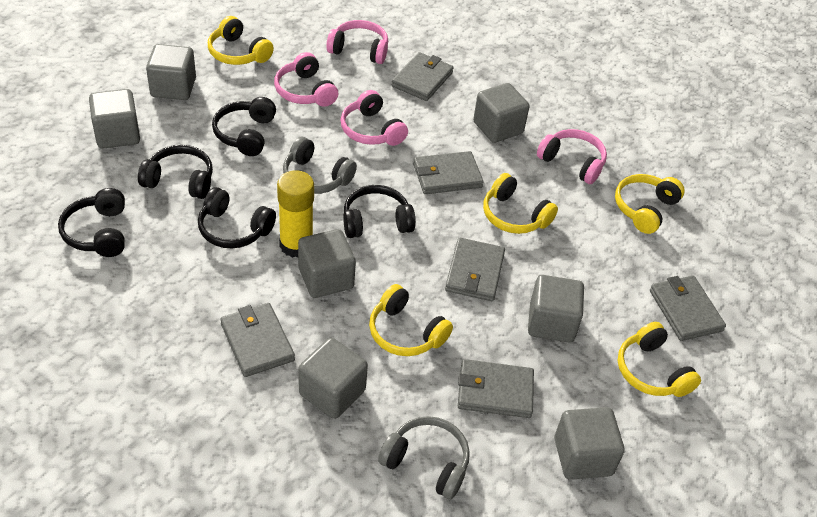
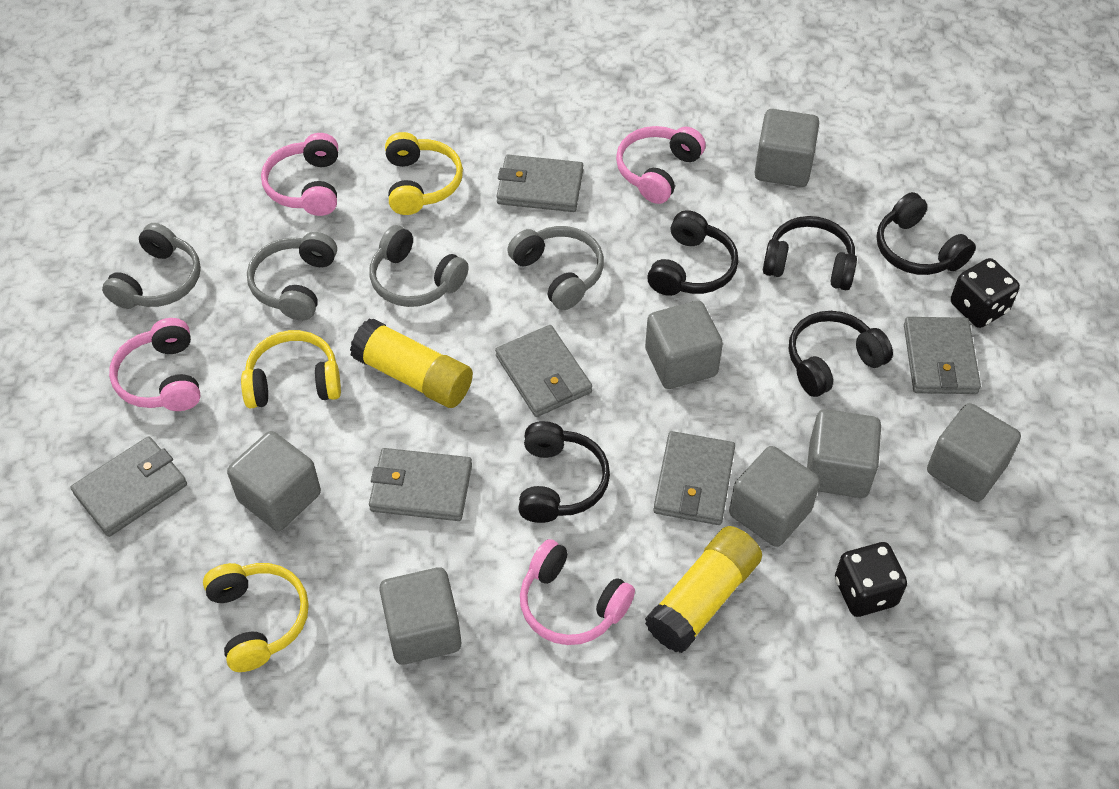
black dice: none = 0 -> [835,542,907,617] [951,258,1020,328] = 2
grey headphones: [283,137,357,194] [378,416,470,500] = 2 -> [102,223,201,309] [247,232,337,321] [370,225,469,307] [507,226,604,310] = 4
yellow glue stick: [277,170,314,258] = 1 -> [350,319,473,408] [645,526,762,653] = 2
yellow headphones: [208,16,274,65] [369,284,453,356] [483,173,558,234] [615,174,685,234] [618,322,701,397] = 5 -> [203,563,309,672] [241,330,341,408] [385,132,463,215] = 3

